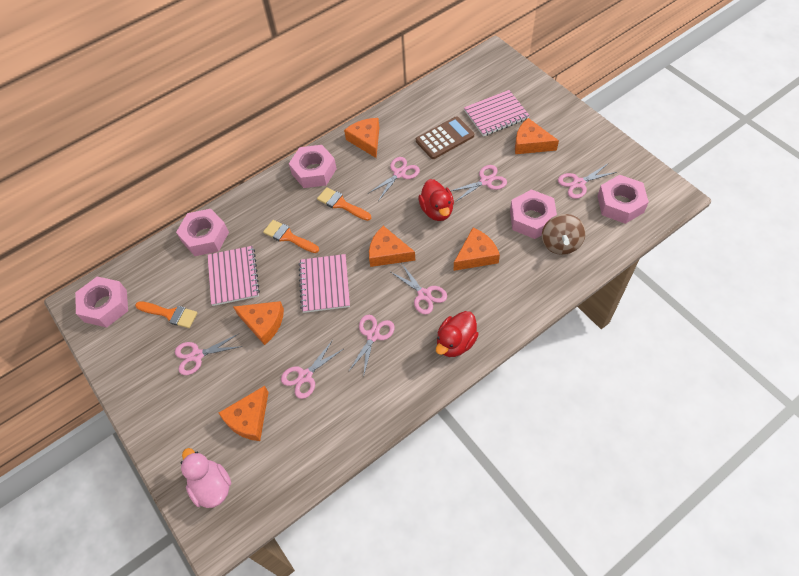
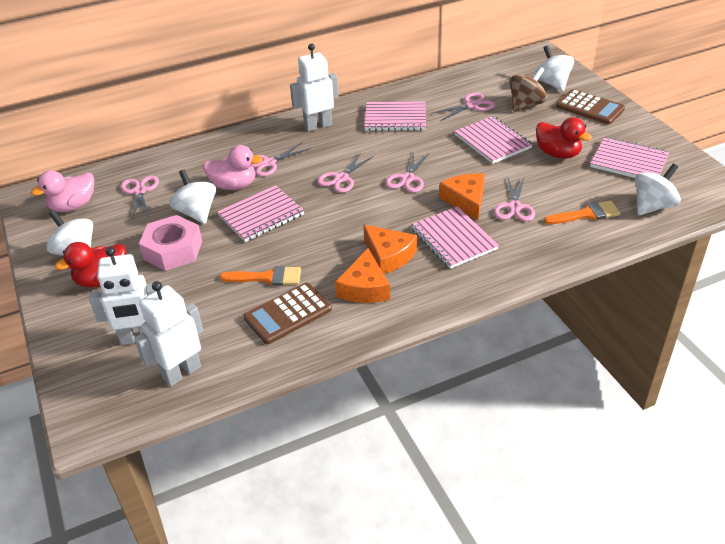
brown calculator: [416,116,474,159] = 1 -> [244,282,332,344] [556,89,625,125] = 2
orange brush: [135,301,197,328] [263,220,319,253] [317,187,371,221] = 3 -> [220,266,301,286] [544,200,620,224] = 2
orange cheese: [219,386,269,441] [233,301,284,345] [344,118,379,158] [369,226,415,267] [454,228,500,271] [515,118,559,154] = 6 -> [335,248,390,303] [363,225,417,274] [439,173,485,221] = 3
pink duck: [181,448,231,508] = 1 -> [31,170,94,212] [203,145,263,190] = 2
pink notebook: [207,246,260,306] [298,254,350,313] [464,90,530,136] = 3 -> [217,185,304,242] [364,101,426,131] [411,206,499,269] [454,116,533,164] [590,137,669,178] = 5
pink nut: [75,277,128,328] [176,209,229,256] [289,145,337,188] [510,189,557,239] [598,175,649,224] = 5 -> [139,215,202,271] = 1
pink scissors: [175,334,243,375] [281,340,343,399] [348,315,395,378] [369,157,420,201] [391,264,447,315] [451,165,507,202] [558,163,617,199] = 7 -> [121,176,159,220] [252,142,311,176] [317,152,374,193] [385,152,430,193] [433,92,495,121] [494,176,535,221] = 6
white robot: none = 0 -> [89,247,155,345] [134,281,203,387] [290,43,339,132] = 3
white spinning top: none = 0 -> [47,210,93,256] [169,169,216,224] [535,45,574,92] [635,164,681,215] = 4

